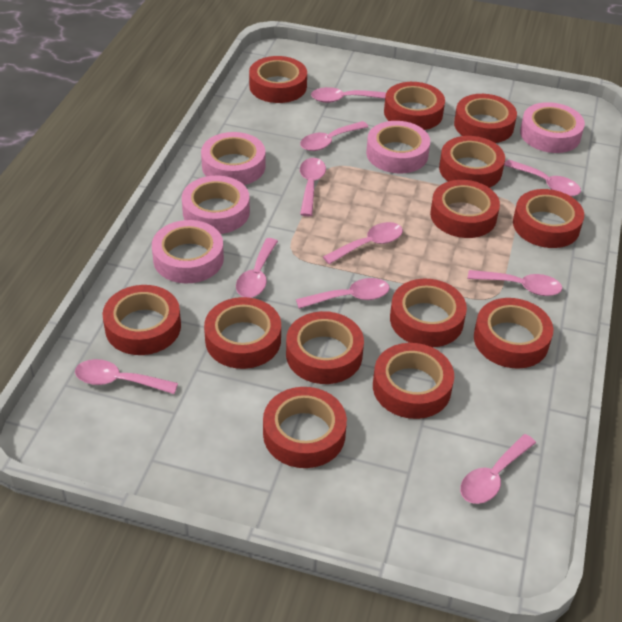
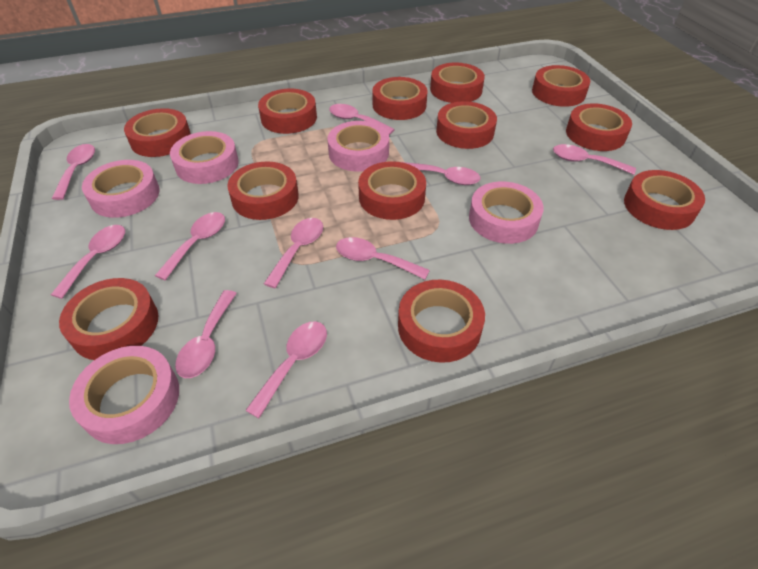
red tape: [103,285,181,355] [204,297,281,369] [249,56,307,103] [263,387,347,468] [286,311,364,384] [373,343,454,419] [384,82,445,130] [390,279,467,347] [430,180,500,238] [439,136,505,188] [454,94,517,143] [474,298,553,368] [513,189,584,248] = 13 -> [59,278,158,360] [124,108,191,157] [227,162,299,220] [258,89,317,134] [358,161,426,220] [372,77,428,120] [398,280,485,363] [430,63,485,103] [436,101,497,149] [532,65,590,107] [566,103,632,151] [624,170,705,230] = 12

